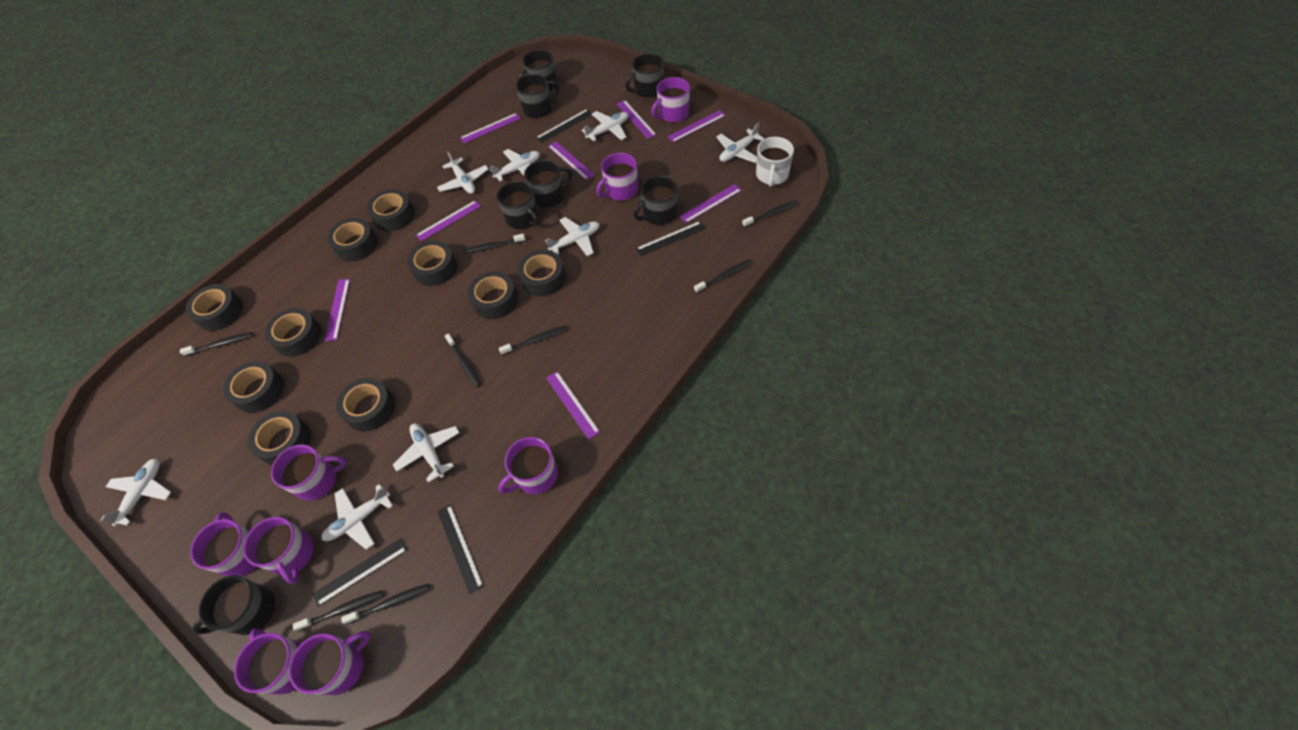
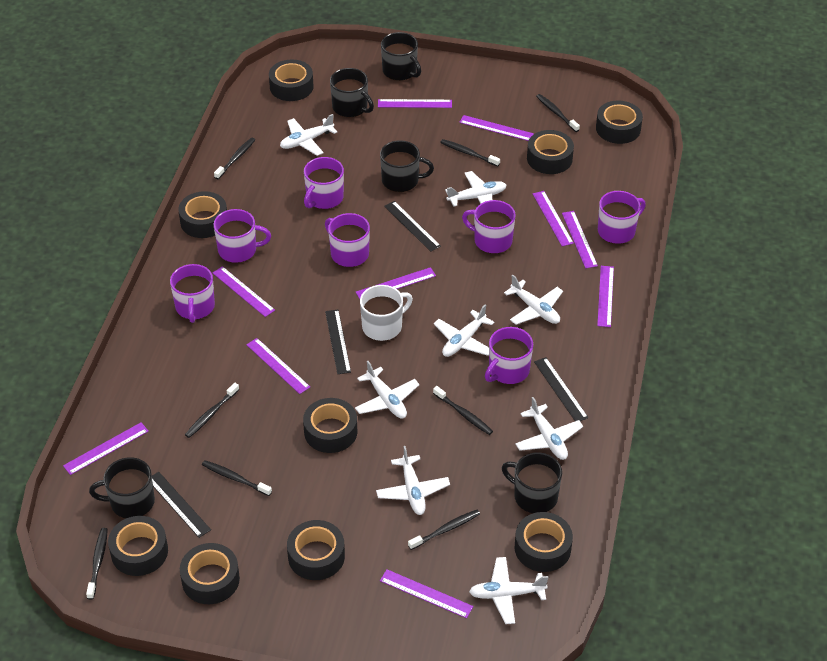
black mug: [192,575,275,635] [496,181,539,230] [516,74,559,118] [518,50,557,91] [524,160,572,208] [625,53,664,98] [634,176,678,225] = 7 -> [89,457,155,518] [330,68,374,117] [380,140,434,192] [381,32,421,81] [502,452,562,513] = 5
black tape: [185,284,243,331] [223,361,284,413] [248,411,311,465] [265,308,321,357] [327,218,378,261] [336,378,395,432] [367,189,415,231] [407,241,457,286] [468,271,518,319] [517,250,566,296] = 10 -> [108,516,168,576] [178,191,227,238] [180,543,240,604] [269,60,314,101] [287,520,345,580] [303,398,357,453] [515,512,573,572] [527,130,574,174] [596,101,643,144] = 9
purple mug: [190,512,256,576] [234,628,302,695] [243,517,314,584] [271,444,346,501] [289,631,371,695] [498,437,558,494] [596,153,638,201] [651,77,690,123] = 8 -> [170,264,215,323] [214,209,271,263] [304,157,344,209] [325,213,370,267] [462,200,516,254] [485,327,533,384] [598,191,646,244] = 7
purple ruler: [325,279,350,341] [416,200,481,241] [460,113,521,143] [546,371,600,439] [548,142,595,180] [617,100,657,139] [667,110,726,143] [679,184,742,223] = 8 -> [63,422,149,475] [213,266,275,317] [246,338,310,394] [356,267,436,299] [378,99,452,108] [380,569,473,618] [459,115,534,141] [533,191,574,246] [562,211,598,268] [597,266,614,327] = 10

